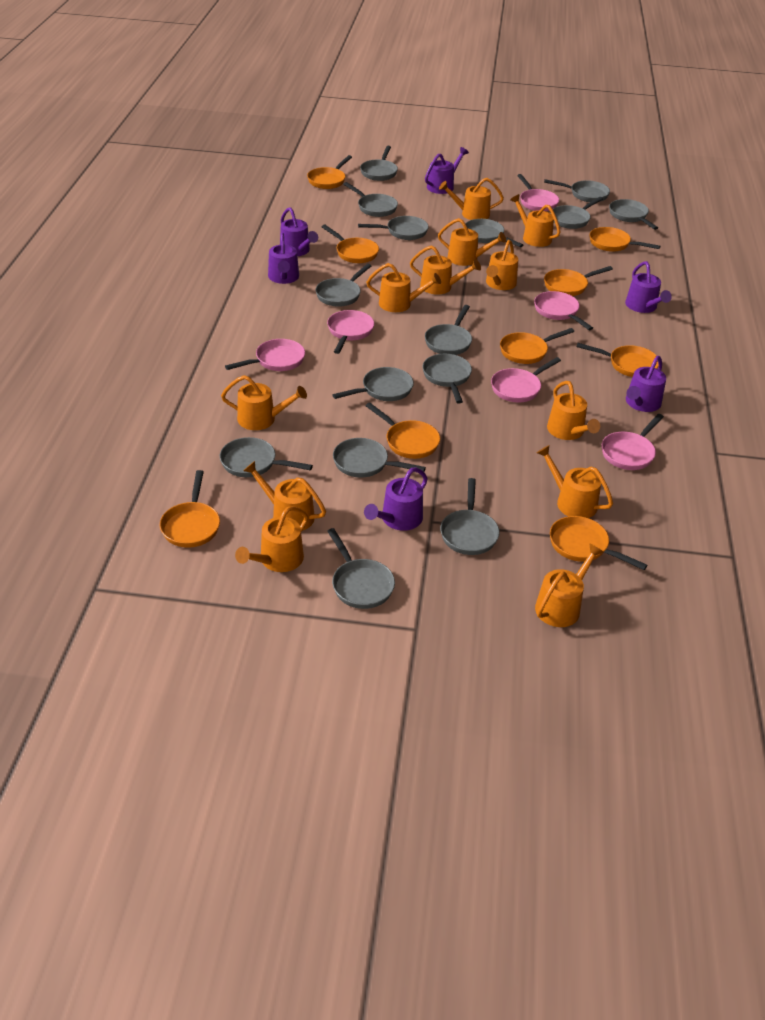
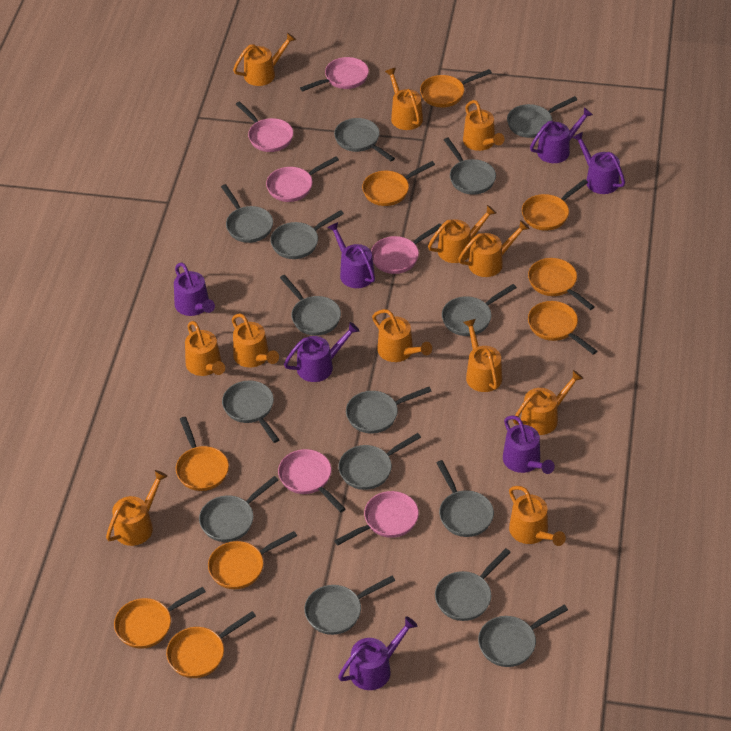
purple watering can: [268,233,299,284] [280,207,318,256] [364,467,428,531] [425,147,469,194] [625,261,672,313] [626,356,666,412] = 6 -> [174,262,215,316] [284,322,360,382] [327,222,375,288] [338,616,417,690] [503,415,555,474] [530,107,593,163] [572,132,625,194] = 7

